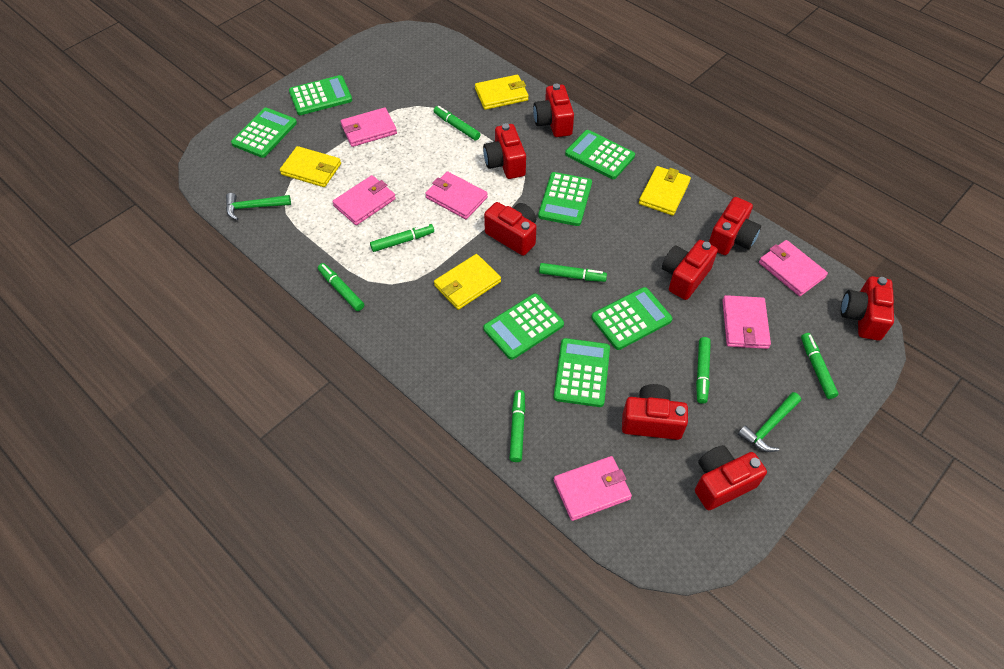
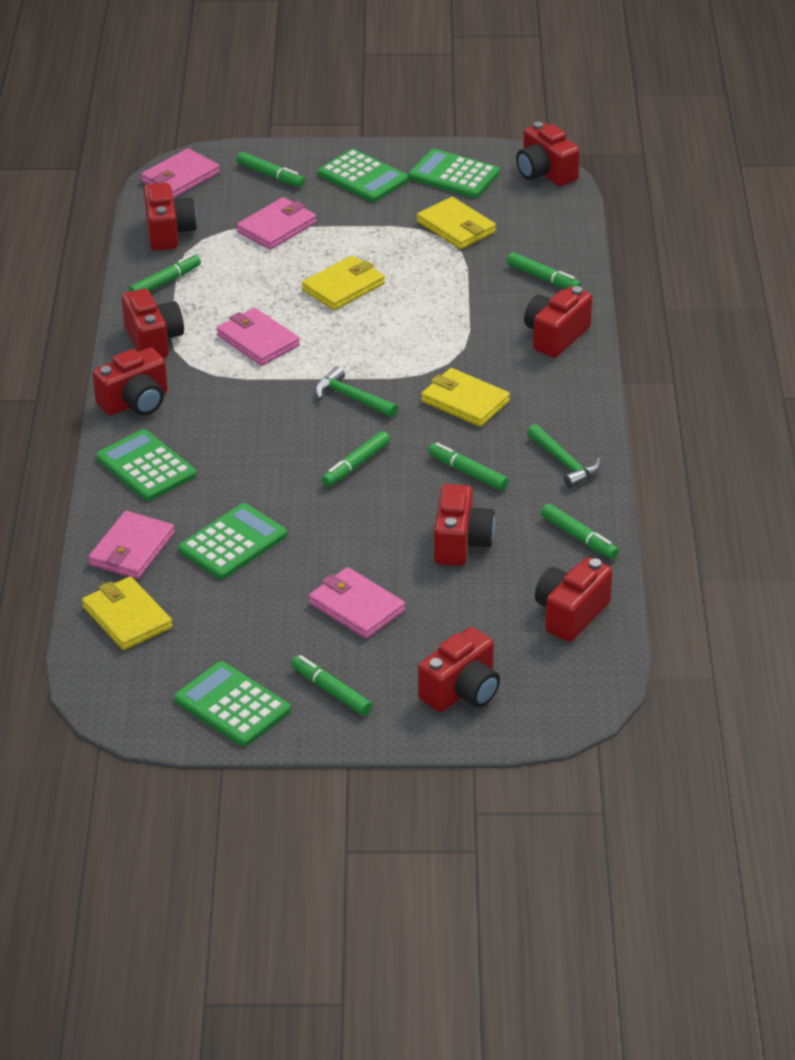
green calculator: [231,108,297,158] [289,75,352,115] [483,294,564,360] [538,172,592,226] [554,338,610,407] [565,130,635,179] [591,287,673,350] = 7 -> [96,429,196,501] [174,661,291,747] [178,503,287,579] [318,149,408,202] [408,149,500,198] = 5
pink wallet: [332,175,396,225] [341,107,397,147] [425,172,488,219] [554,456,632,521] [722,295,771,349] [759,240,828,296] = 6 -> [88,511,174,579] [141,148,220,198] [216,308,300,366] [237,197,317,250] [309,567,405,639] = 5

